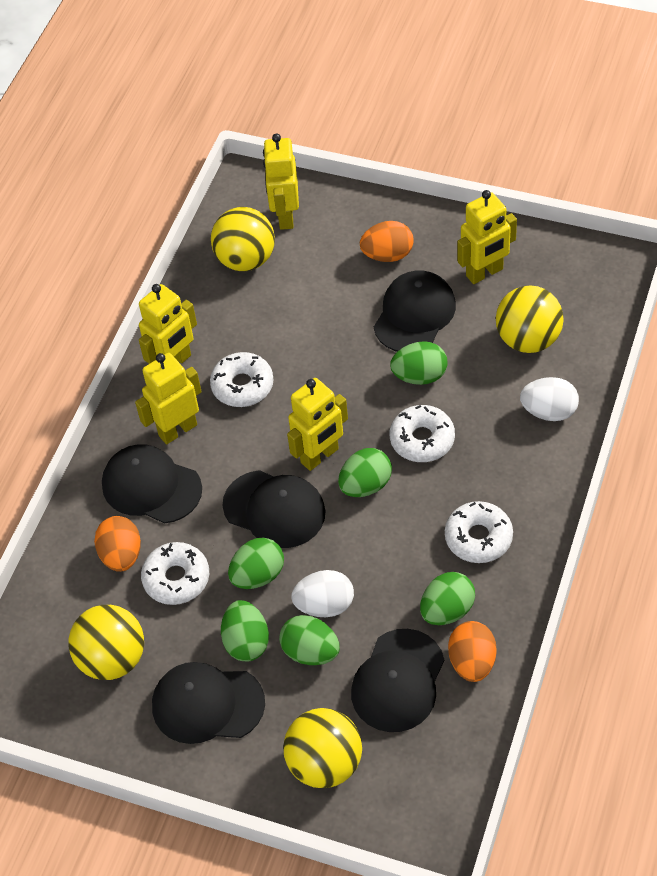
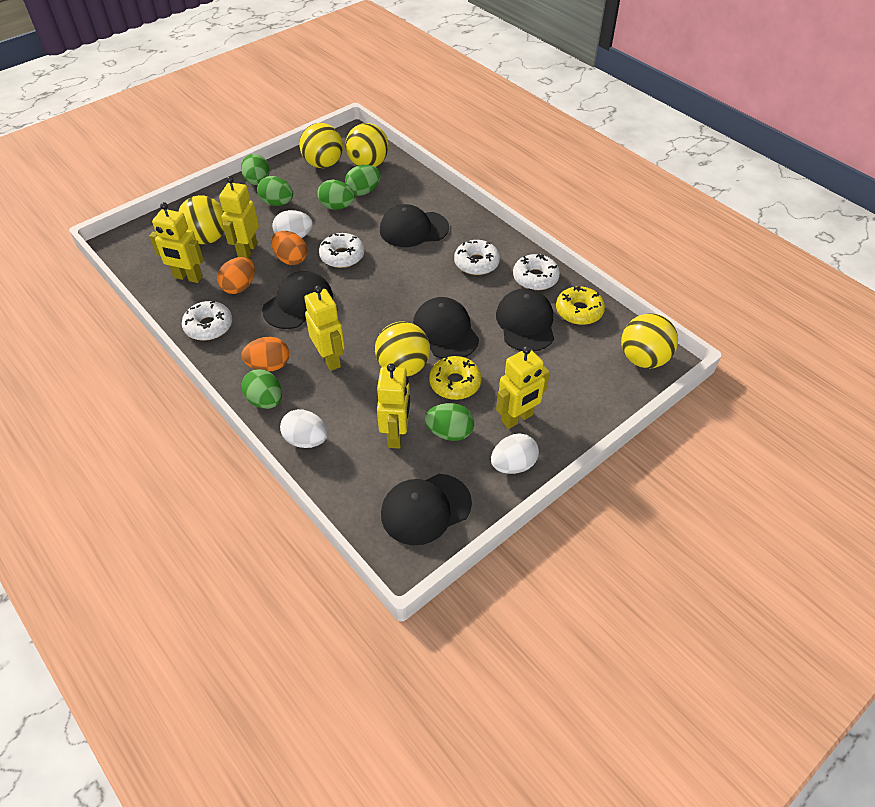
white egg: [291,570,354,617] [520,377,579,421] = 2 -> [272,210,313,238] [280,409,328,448] [491,433,539,474] = 3
yellow ball: [69,605,144,680] [211,207,275,271] [283,708,362,788] [496,285,564,353] = 4 -> [178,195,224,244] [299,123,343,168] [345,123,389,167] [375,321,430,376] [621,313,678,368] = 5
yellow donut: none = 0 -> [429,356,482,400] [556,286,605,325] = 2

